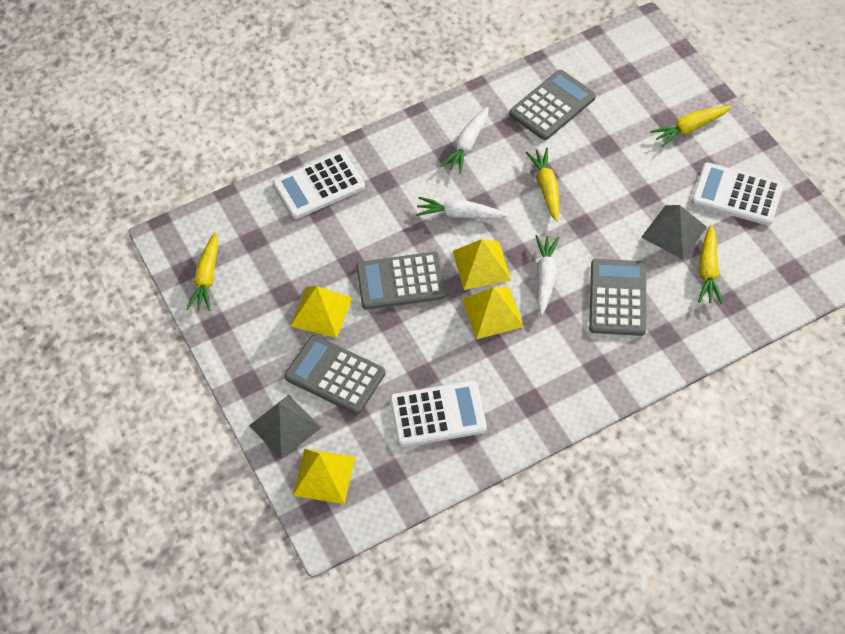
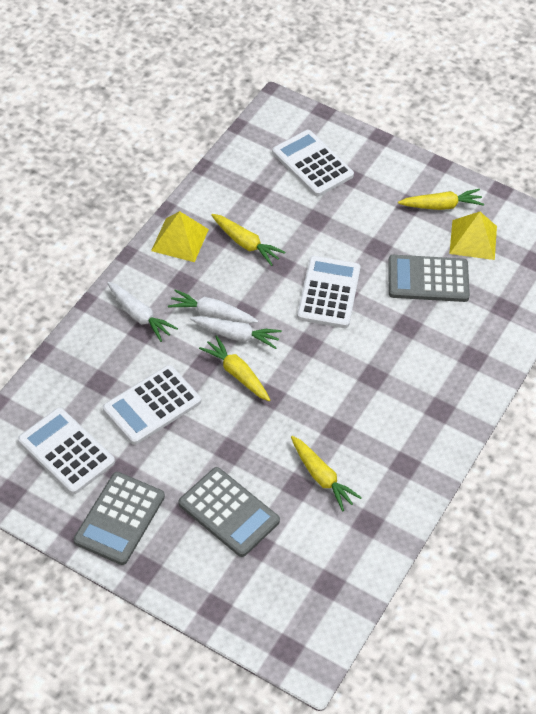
grey calculator: [285,335,386,414] [356,252,446,310] [509,70,596,140] [589,259,646,336] = 4 -> [74,472,165,565] [179,467,280,557] [388,255,470,302] = 3
grey pyramid: [249,395,321,460] [641,205,707,259] = 2 -> none = 0
white calculator: [273,151,365,219] [390,381,487,447] [691,162,784,226] = 3 -> [18,408,115,494] [103,365,201,445] [272,130,354,196] [297,256,361,328] = 4
yellow pyramid: [290,286,352,338] [293,449,355,504] [453,239,511,290] [462,287,524,339] = 4 -> [151,211,209,262] [449,212,497,260] = 2

